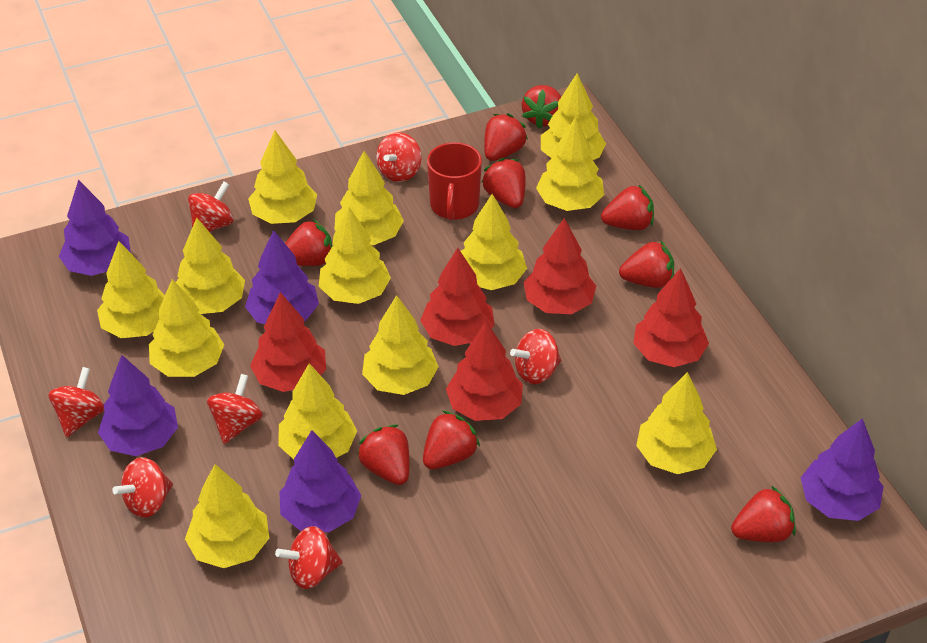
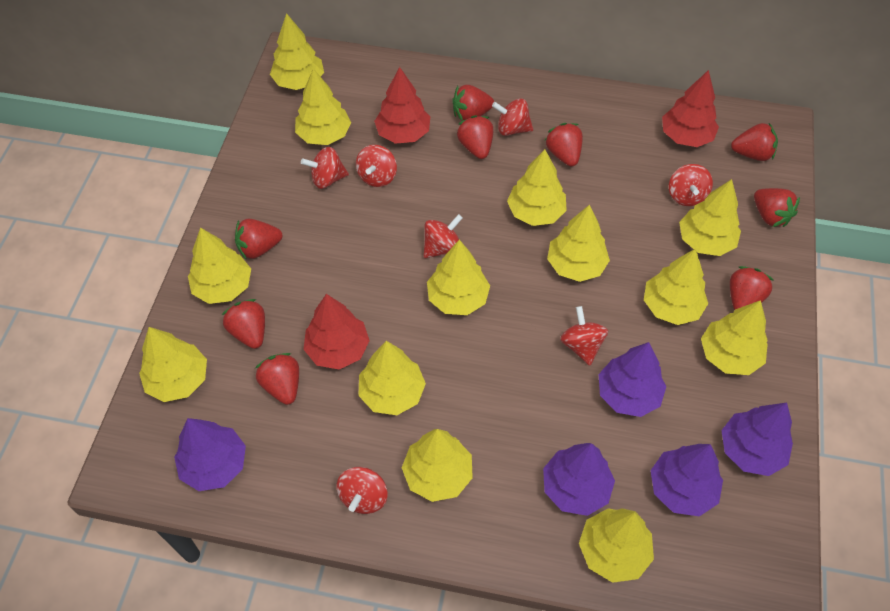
red mug: [427,142,482,220] = 1 -> none = 0
red tree: [250,292,326,392] [420,248,495,346] [446,322,523,421] [524,218,596,314] [633,268,709,367] = 5 -> [303,294,370,369] [374,67,430,144] [662,70,719,147] = 3

